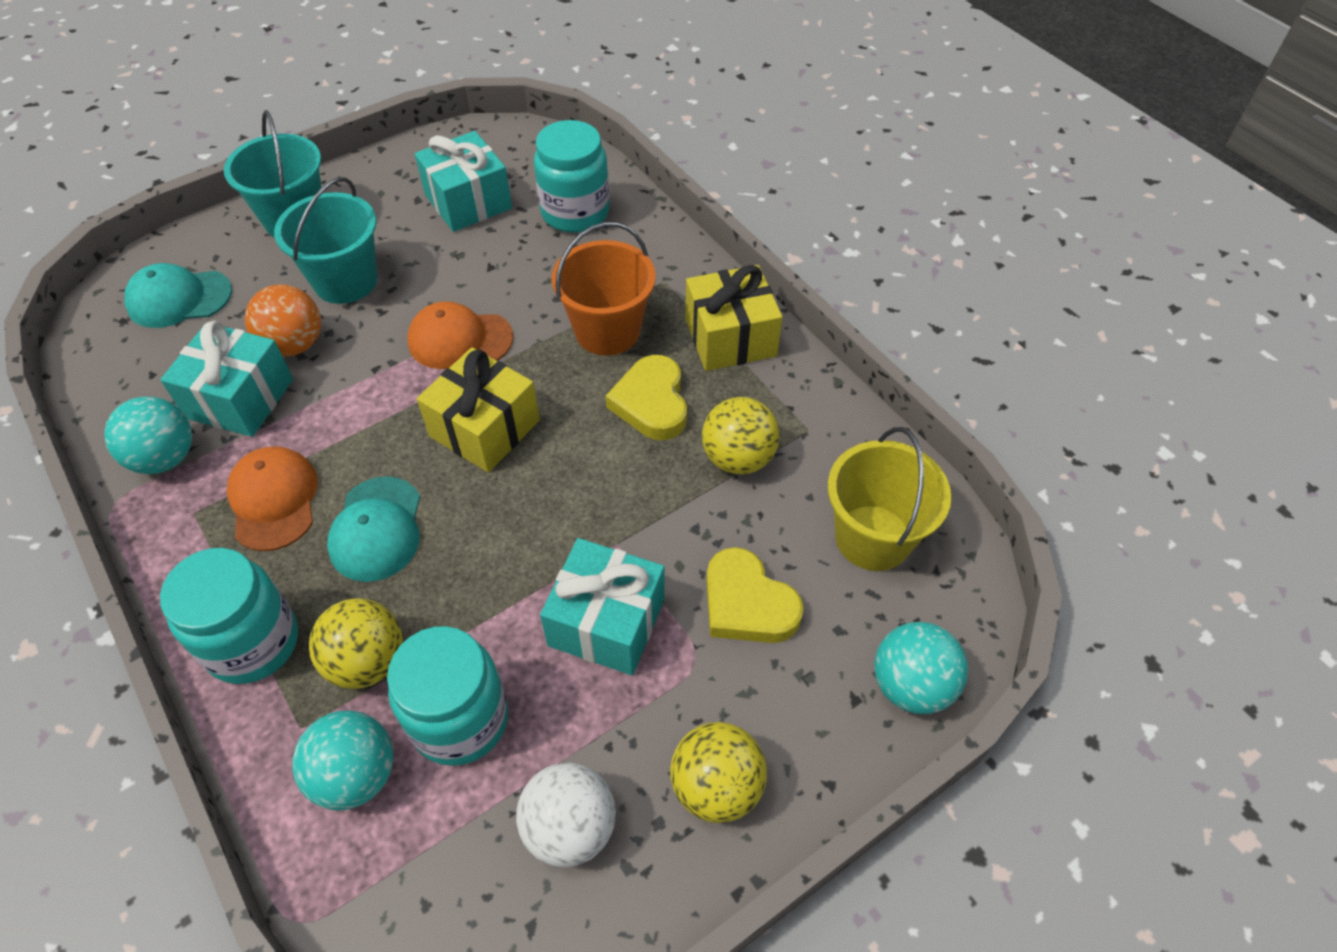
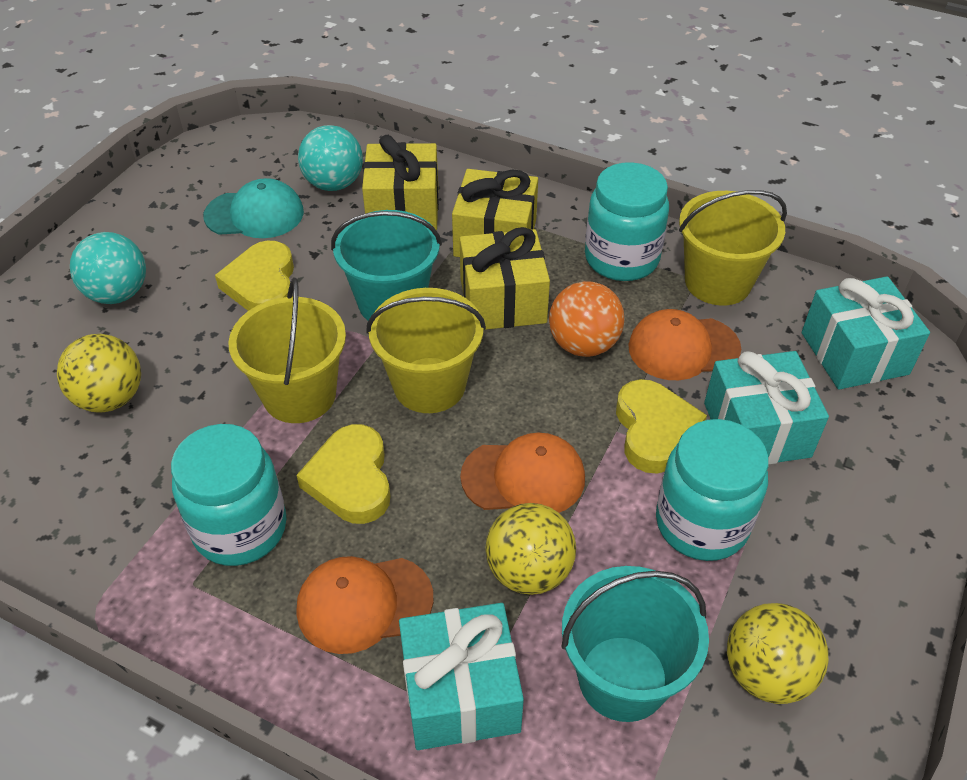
orange bucket: [552,222,656,356] = 1 -> none = 0
orange cap: [227,446,318,551] [407,301,513,369] = 2 -> [297,556,433,654] [460,433,585,513] [628,309,741,380] = 3
turquoise ball: [104,397,192,474] [292,711,393,811] [874,622,968,714] = 3 -> [70,232,146,304] [298,125,363,191] = 2
turquoise cap: [124,263,232,328] [327,476,420,582] = 2 -> [204,178,304,238] = 1
white ball: [516,762,616,867] = 1 -> none = 0
yellow bucket: [828,427,951,571] = 1 -> [228,277,346,423] [366,288,486,413] [679,190,787,306] = 3
yellow gift: [417,347,540,472] [685,265,783,371] = 2 -> [362,135,439,230] [452,169,538,257] [460,227,550,330] = 3
yellow heart: [606,355,687,440] [707,547,804,643] = 2 -> [215,241,294,311] [296,424,391,524] [616,379,707,474] = 3

